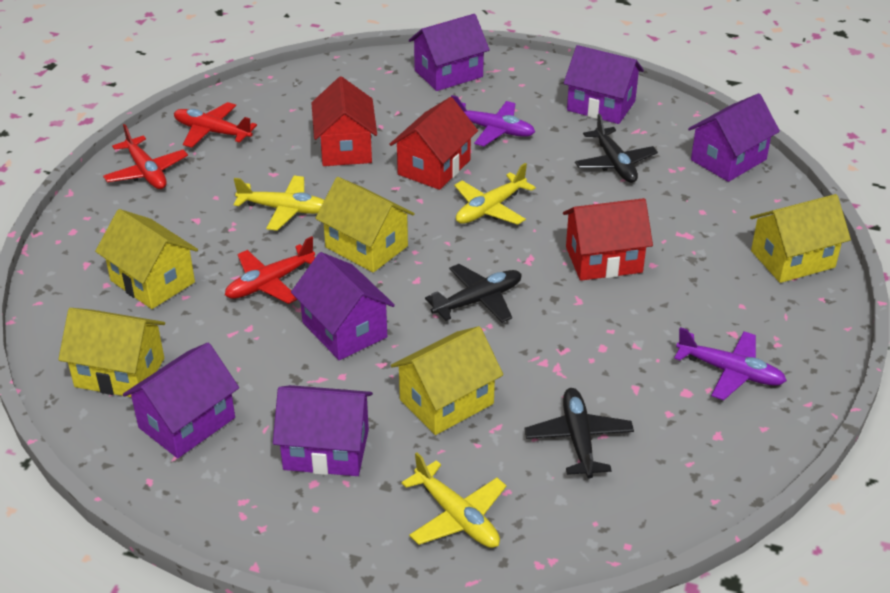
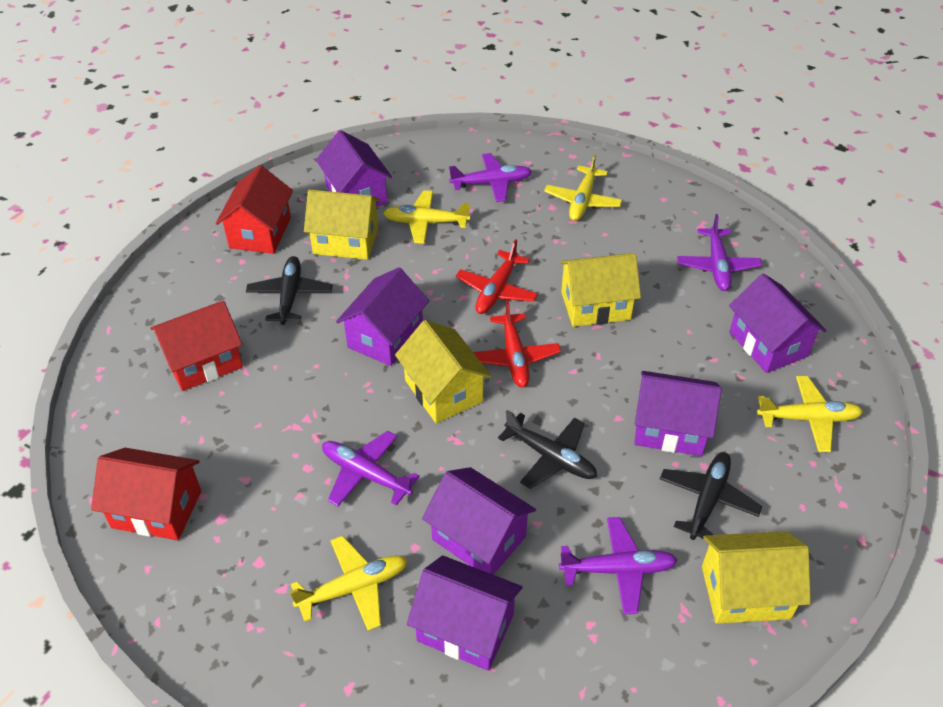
purple plane: [451,95,535,146] [674,327,787,400] = 2 -> [322,431,420,506] [449,153,532,202] [559,517,678,614] [677,214,762,291] = 4
red plane: [103,124,188,189] [174,102,257,148] [225,236,315,304] = 3 -> [456,239,538,314] [473,300,561,388] = 2
yellow house: [58,308,165,397] [95,209,198,309] [315,177,415,273] [391,326,503,435] [750,194,851,283] = 5 -> [304,190,380,260] [395,320,491,423] [559,253,641,327] [702,531,811,624] = 4
yellow plane: [233,176,324,231] [402,452,506,548] [454,163,536,225] = 3 -> [290,536,408,631] [383,190,470,244] [544,154,622,221] [757,376,863,452] = 4

